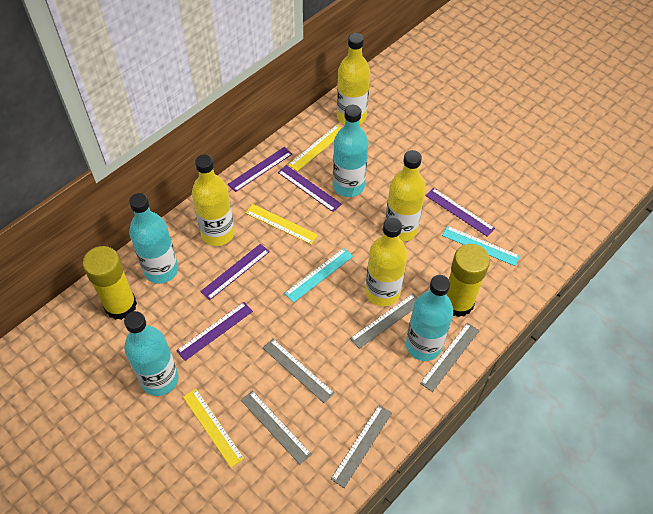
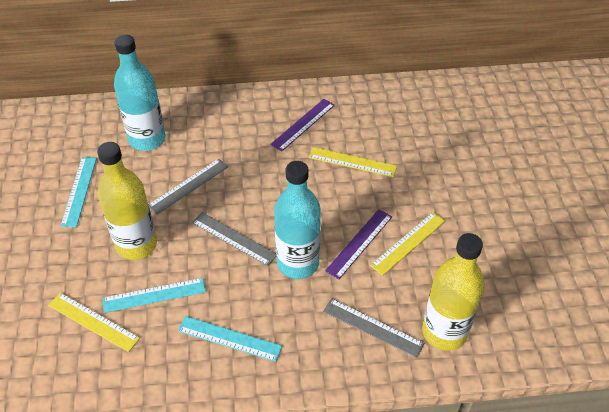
grey ruler: [241,390,312,465] [263,339,335,404] [331,405,392,488] [350,294,417,349] [420,323,480,392] = 5 -> [149,159,228,215] [192,212,276,266] [323,298,424,358] = 3
purple ruler: [176,302,253,361] [200,244,270,300] [228,147,292,192] [278,165,341,212] [426,188,495,237] = 5 -> [270,99,335,152] [325,209,392,280] = 2
turquoise bottle: [124,311,179,396] [129,193,178,284] [333,105,368,197] [406,275,453,361] = 4 -> [114,35,165,151] [274,161,321,279] = 2
turquoise ruler: [284,248,353,303] [442,226,520,266] = 2 -> [61,157,97,227] [103,278,206,313] [178,316,282,362] = 3
yellow bottle: [192,154,235,246] [337,33,370,125] [365,217,408,306] [385,150,426,242] = 4 -> [97,142,157,260] [422,233,484,351] = 2
yellow glue stick: [83,246,137,320] [446,244,490,317] = 2 -> none = 0

